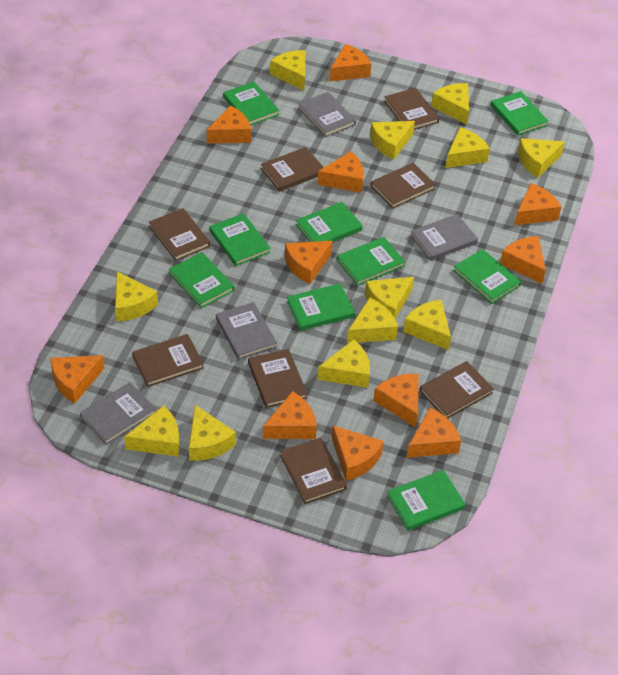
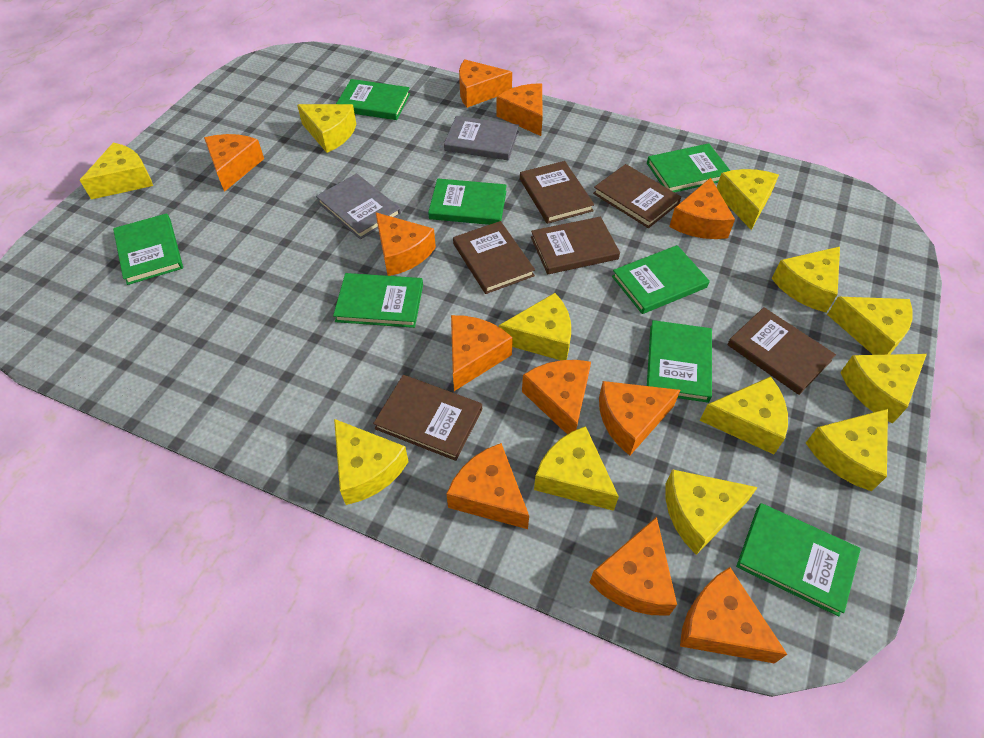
brown book: [132,334,204,387] [149,208,210,261] [248,349,307,408] [261,147,324,191] [280,437,347,504] [371,163,436,209] [384,88,440,130] [419,361,494,418] = 8 -> [373,375,482,461] [453,221,535,294] [520,161,594,224] [531,217,620,274] [593,164,681,228] [727,307,836,395] = 6
green book: [169,252,235,308] [209,213,270,266] [223,82,279,126] [287,284,355,331] [296,202,363,242] [337,237,405,286] [387,470,466,531] [453,249,521,304] [491,91,548,136] = 9 -> [113,213,183,285] [333,273,423,328] [336,79,410,120] [428,178,507,225] [612,245,710,314] [647,143,730,193] [647,320,712,403] [736,503,861,616] = 8
grey book: [80,382,156,445] [216,302,277,360] [298,92,356,137] [410,214,478,261] = 4 -> [316,173,401,239] [444,116,519,160] = 2

